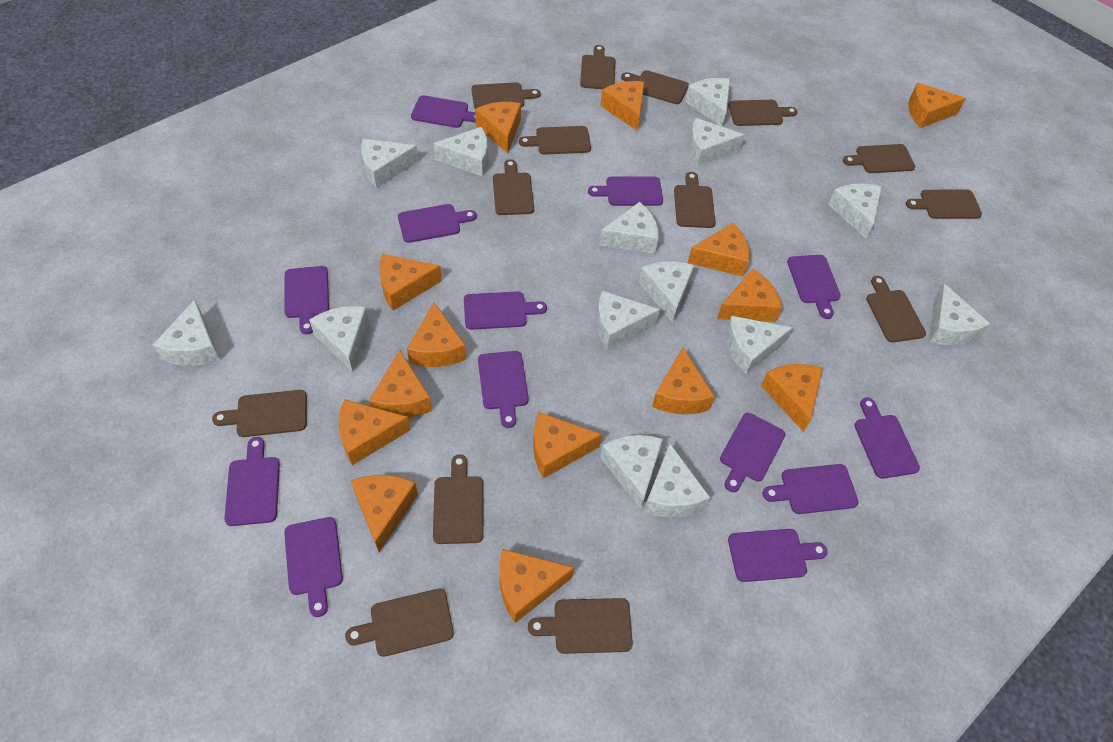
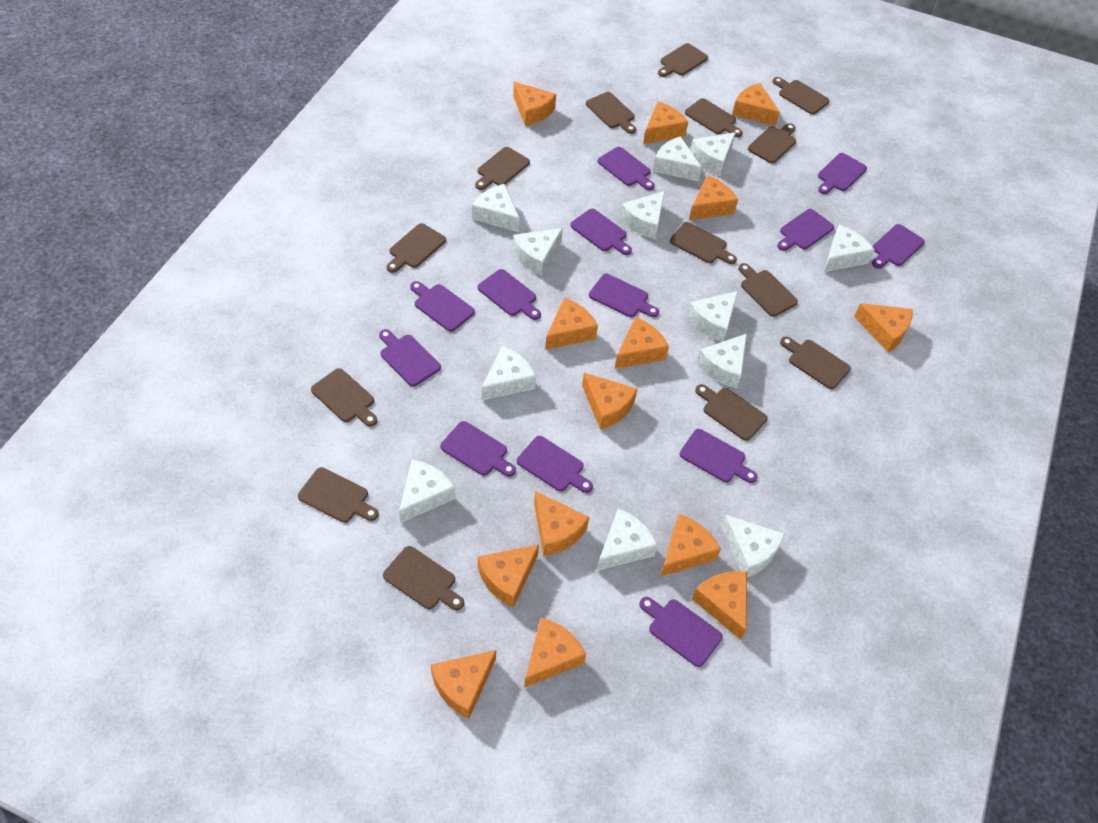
white cheese: [153,300,220,366] [309,306,369,372] [361,139,418,188] [433,127,488,177] [597,291,660,349] [599,202,658,254] [600,435,663,509] [639,261,694,323] [644,444,710,518] [685,78,730,127] [689,118,745,166] [726,316,793,374] [828,183,882,239] [929,284,990,346] = 14 -> [399,459,455,523] [472,184,520,232] [482,346,536,400] [513,228,563,276] [597,509,658,571] [620,191,665,239] [653,136,702,181] [687,291,738,342] [690,132,736,176] [696,334,747,388] [721,515,785,577] [824,225,874,272] = 12

